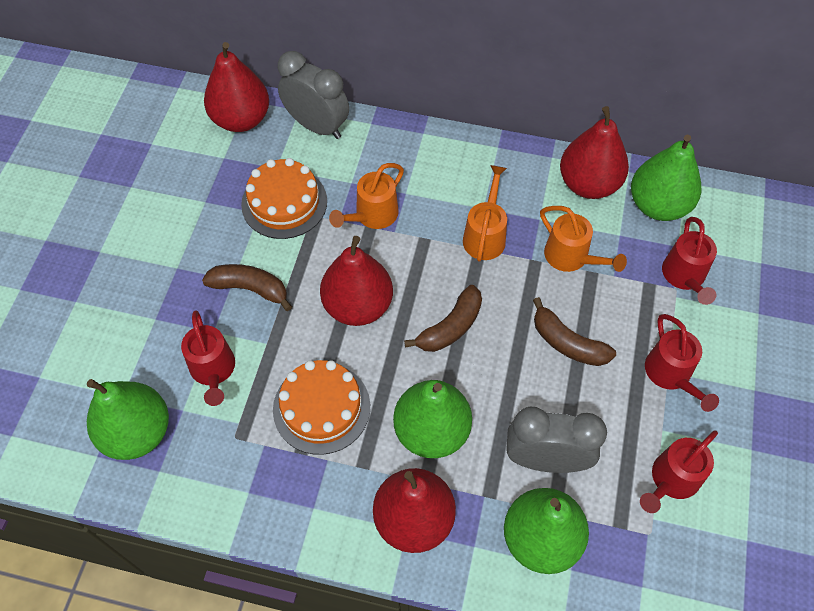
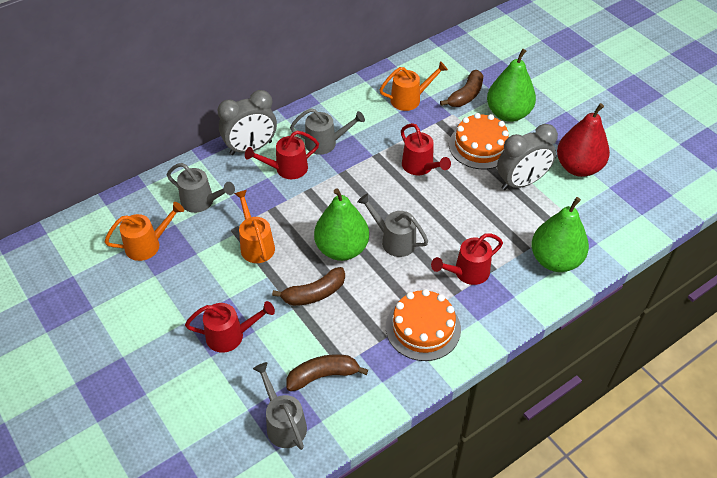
green pear: [87,379,169,460] [393,380,472,458] [504,488,589,574] [631,135,701,221] = 4 -> [314,188,369,261] [487,49,536,122] [531,197,589,272] = 3
grey watering can: none = 0 -> [167,163,235,213] [253,362,307,450] [290,108,365,155] [357,193,428,257] = 4
red pear: [204,42,269,132] [320,236,393,326] [373,468,456,553] [560,106,629,199] = 4 -> [557,103,610,177] = 1

